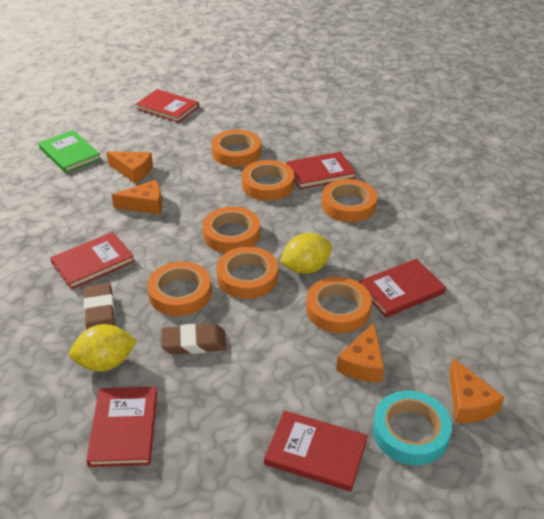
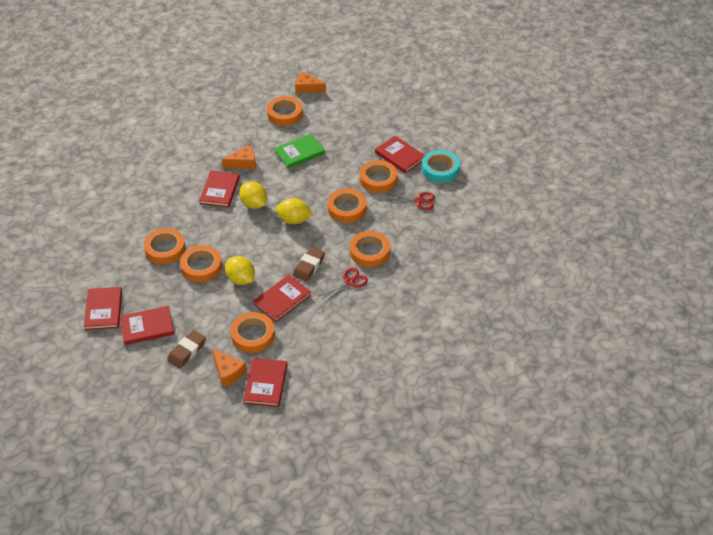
orange cheese: [106,151,153,183] [112,180,162,214] [336,322,384,382] [449,358,504,423] = 4 -> [212,349,247,387] [222,145,256,169] [295,71,326,94] = 3
red scissors: none = 0 -> [319,268,368,302] [386,192,435,210] = 2
yellow lemon: [69,324,137,372] [280,233,332,274] = 2 -> [225,256,255,285] [239,182,267,209] [276,198,313,224] = 3

